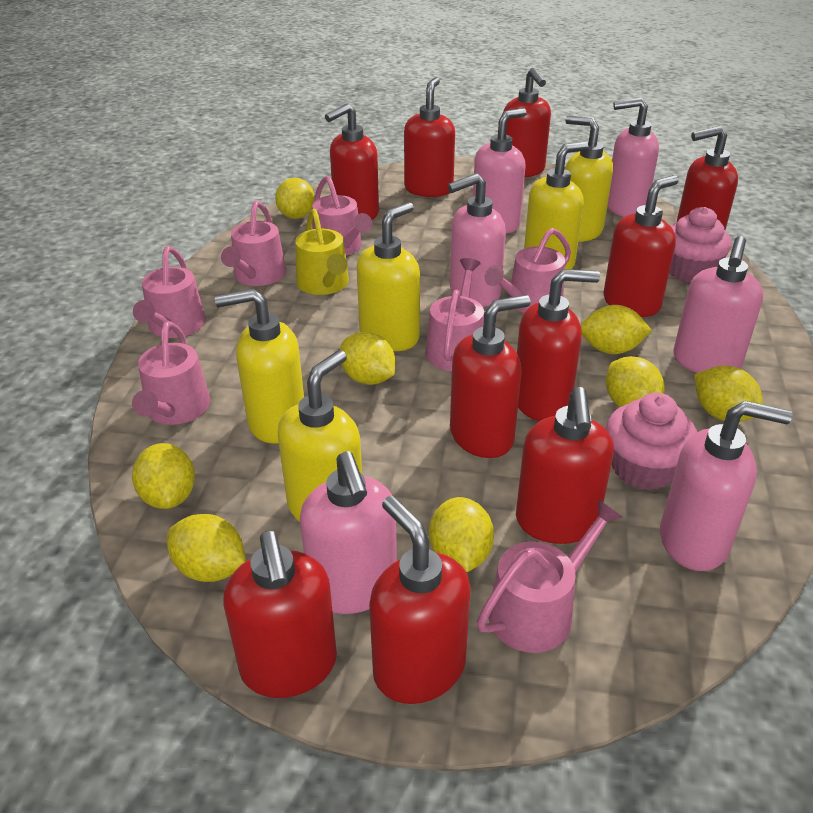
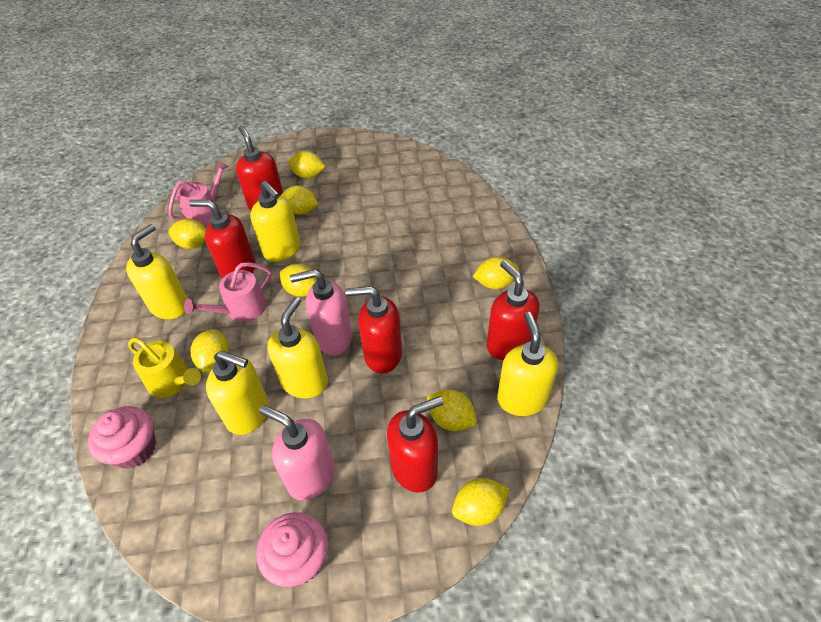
pink soap dispenser: [300,451,397,614] [448,173,506,307] [473,108,527,233] [607,98,659,217] [660,401,792,571] [674,236,763,373] = 6 -> [259,405,335,501] [290,269,352,355] = 2
pink watering can: [132,321,210,425] [133,246,206,338] [221,201,286,286] [312,176,372,255] [426,258,484,371] [477,499,623,653] [485,228,571,313] = 7 -> [168,161,229,226] [184,262,271,322] = 2
red soap dispenser: [224,531,337,698] [325,103,379,220] [369,496,471,704] [404,77,455,197] [450,295,531,458] [503,68,551,177] [516,387,614,544] [517,269,600,421] [604,175,679,317] [676,126,738,230] = 10 -> [189,200,256,278] [236,126,283,211] [345,286,402,374] [387,396,443,493] [487,260,539,360] = 5

